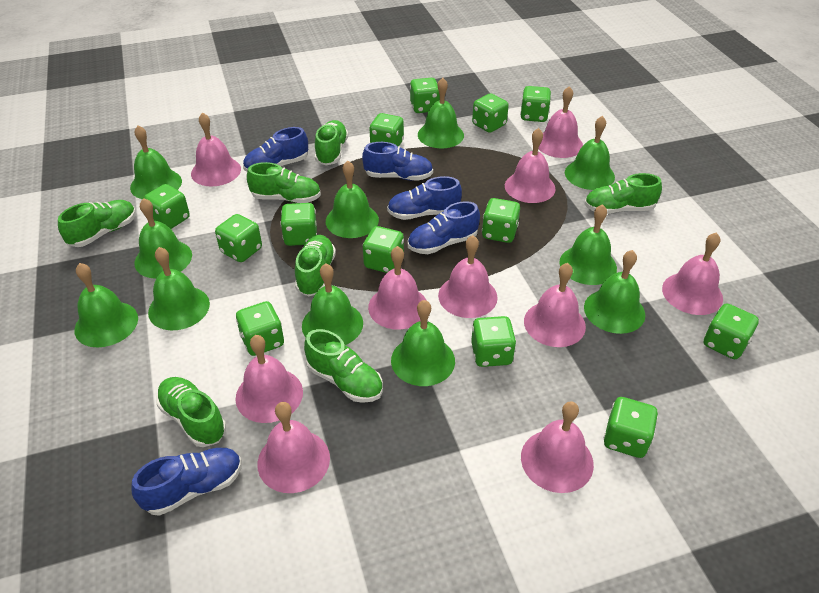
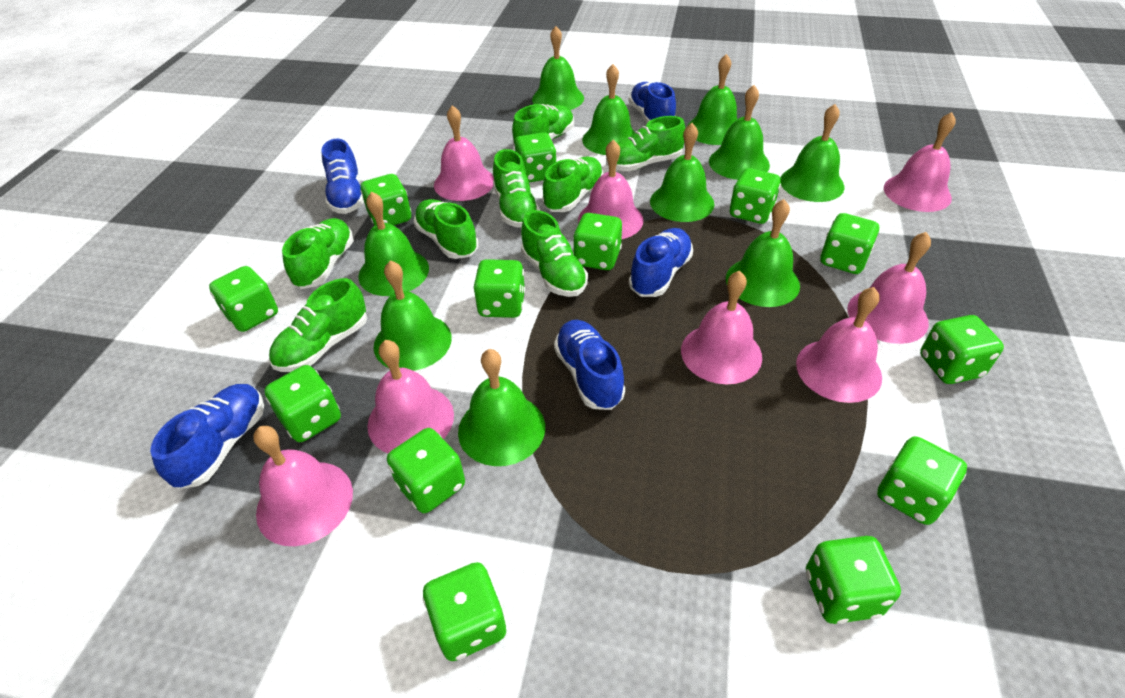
green bell: [74,263,138,348] [130,125,182,199] [134,198,192,279] [148,247,210,331] [302,263,363,345] [326,161,379,238] [391,300,455,386] [418,78,464,148] [559,204,617,285] [565,116,615,190] [584,250,645,334] = 11 -> [358,191,429,296] [374,260,452,371] [458,349,545,466] [532,26,584,110] [582,64,635,155] [650,123,714,222] [687,54,737,145] [709,85,770,180] [726,199,800,307] [780,104,844,202] = 10
green shoe: [58,200,136,247] [156,377,226,447] [247,162,321,203] [295,235,336,297] [304,329,383,403] [315,120,348,165] [584,173,662,214] = 7 -> [269,278,367,372] [282,218,354,289] [413,199,479,259] [493,149,540,228] [512,104,574,146] [521,210,588,297] [542,157,603,212] [606,116,685,171] = 8
pink bell: [191,112,241,186] [235,335,303,423] [257,402,330,493] [368,246,427,330] [438,235,498,318] [505,128,556,203] [521,401,594,493] [524,263,586,347] [538,86,583,158] [662,232,723,315] = 10 -> [254,426,353,546] [367,340,454,454] [434,105,494,201] [578,140,643,239] [681,271,762,384] [796,287,882,403] [847,232,931,344] [884,112,956,212] = 8

